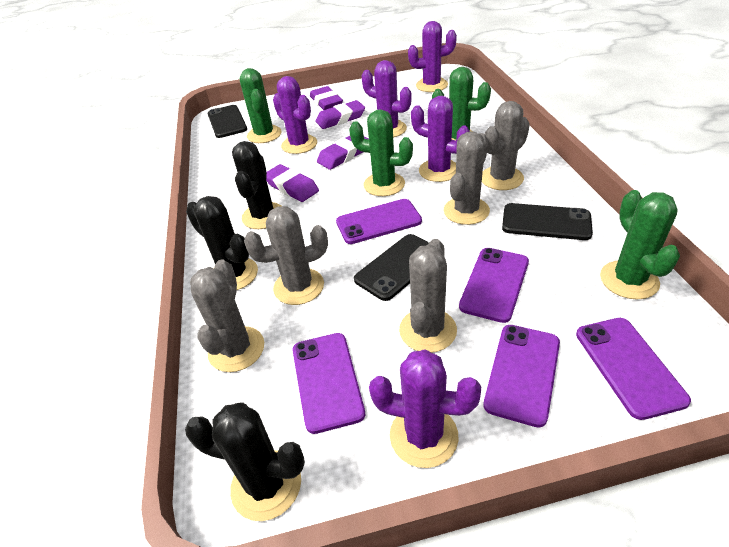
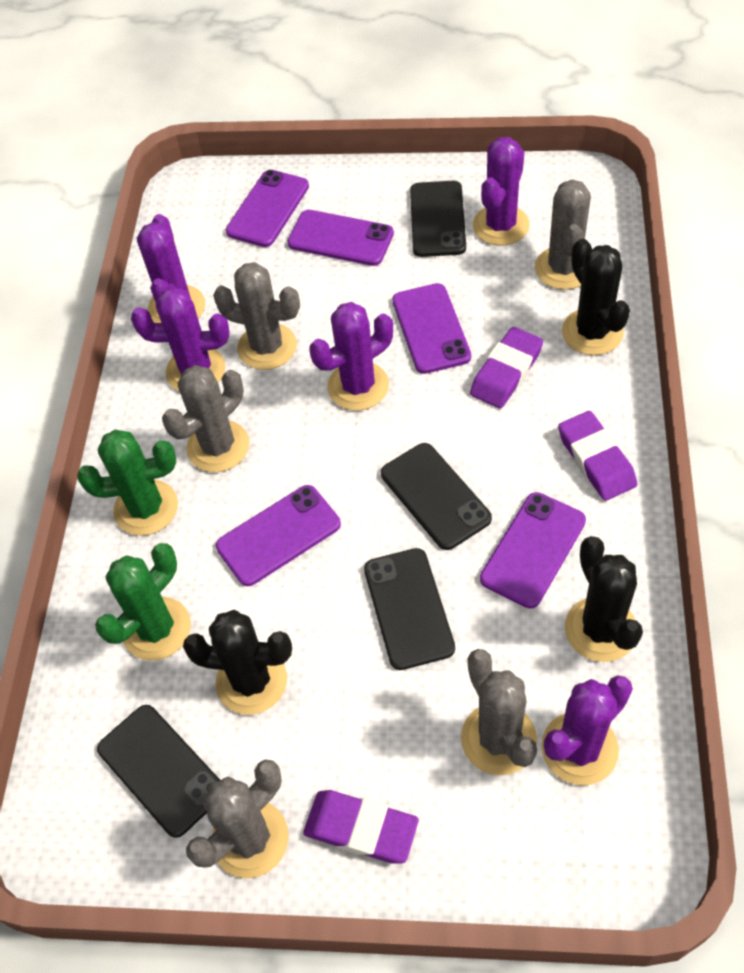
black phone: [207,105,247,138] [354,234,429,301] [502,203,593,240] = 3 -> [97,705,220,838] [364,548,455,670] [381,443,492,550] [410,181,466,257] = 4
green cactus: [240,68,282,143] [349,109,413,196] [432,67,491,140] [600,190,680,300] = 4 -> [77,430,178,536] [95,543,191,660] = 2
purple eraser: [266,164,319,202] [310,86,343,110] [315,100,365,129] [317,136,368,170] = 4 -> [303,790,419,863] [470,327,543,409] [558,411,637,501] = 3

